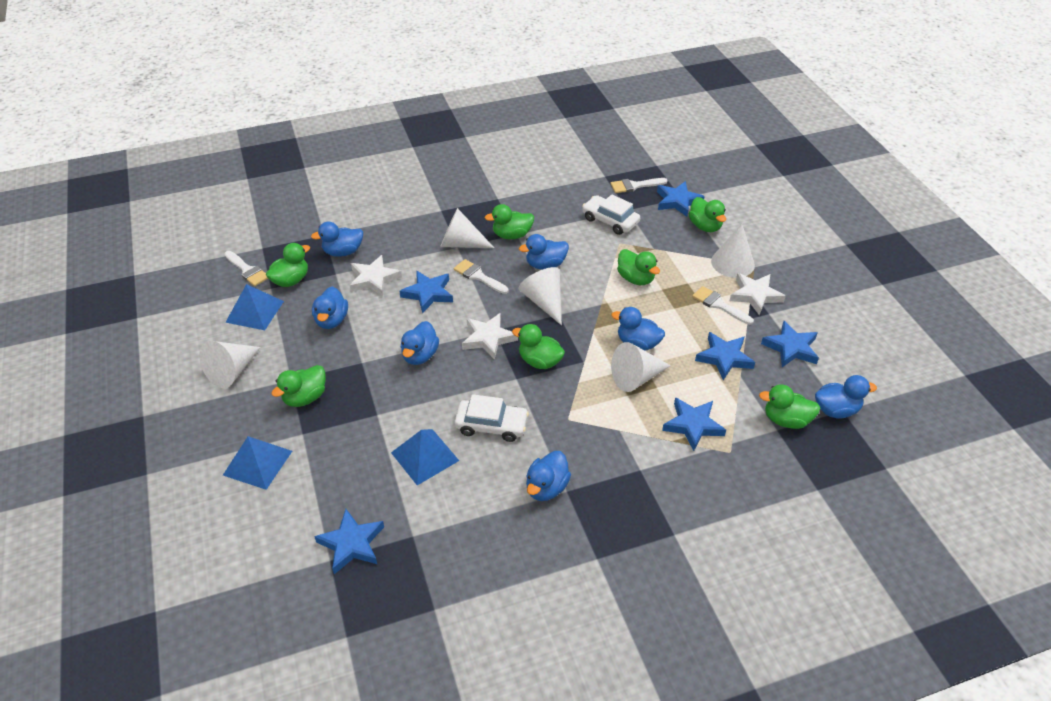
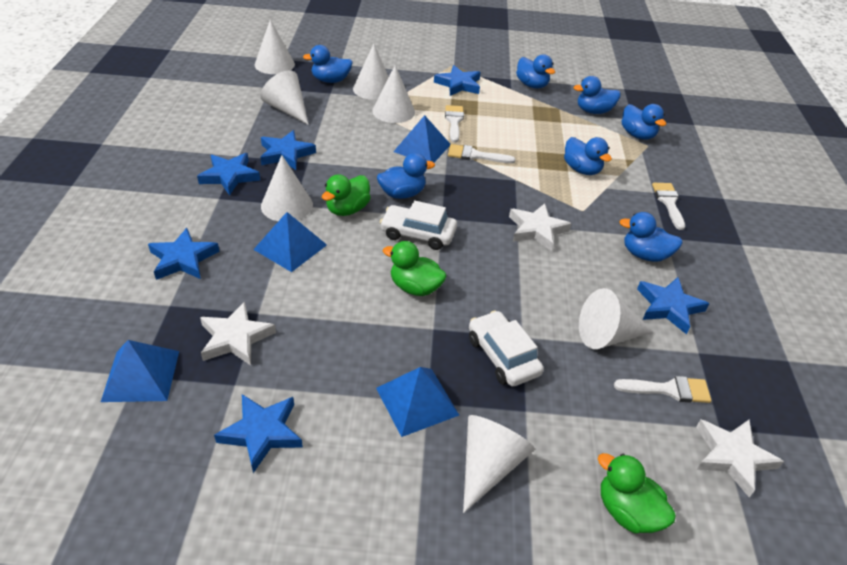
blue pyramid: [223,436,292,490] [225,284,284,330] [391,429,459,485] = 3 -> [101,340,179,402] [253,212,327,272] [376,367,459,437] [393,115,451,162] = 4
green duck: [266,243,310,287] [271,365,326,407] [485,204,534,239] [512,324,565,369] [617,249,660,285] [689,197,726,232] [759,384,820,429] = 7 -> [322,174,371,216] [383,241,447,296] [598,453,676,533] = 3
white cone: [200,341,261,388] [440,208,494,248] [519,267,562,325] [611,342,671,392] [711,224,755,278] = 5 -> [255,19,295,74] [260,70,309,125] [261,155,313,221] [353,44,389,100] [372,65,415,123] [463,415,535,513] [579,288,653,349] = 7

